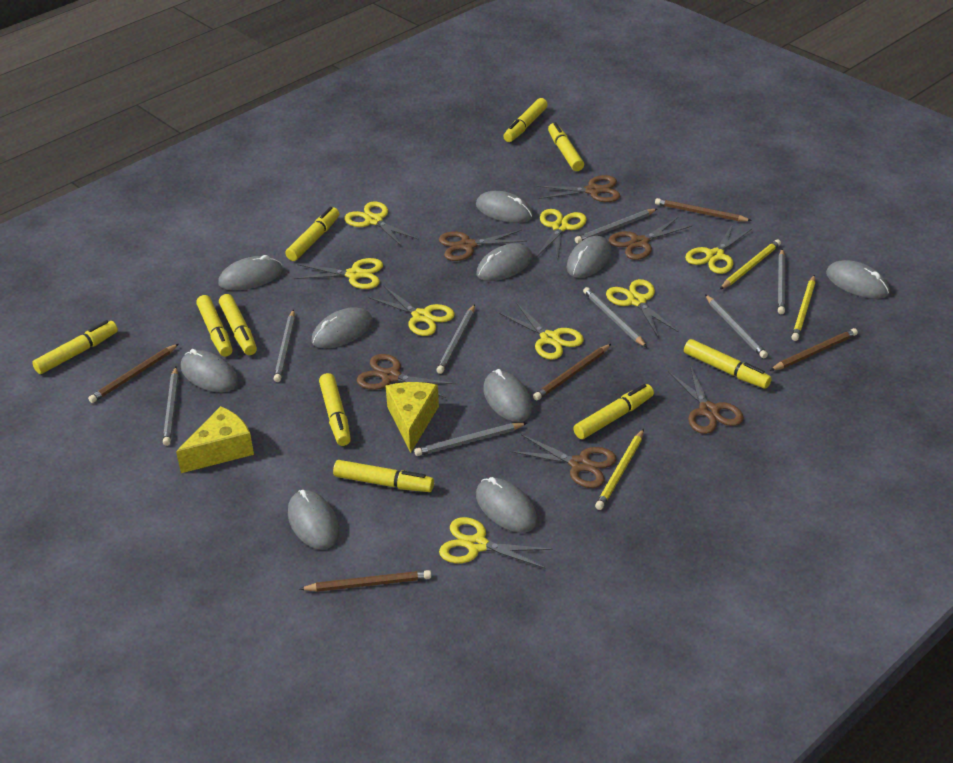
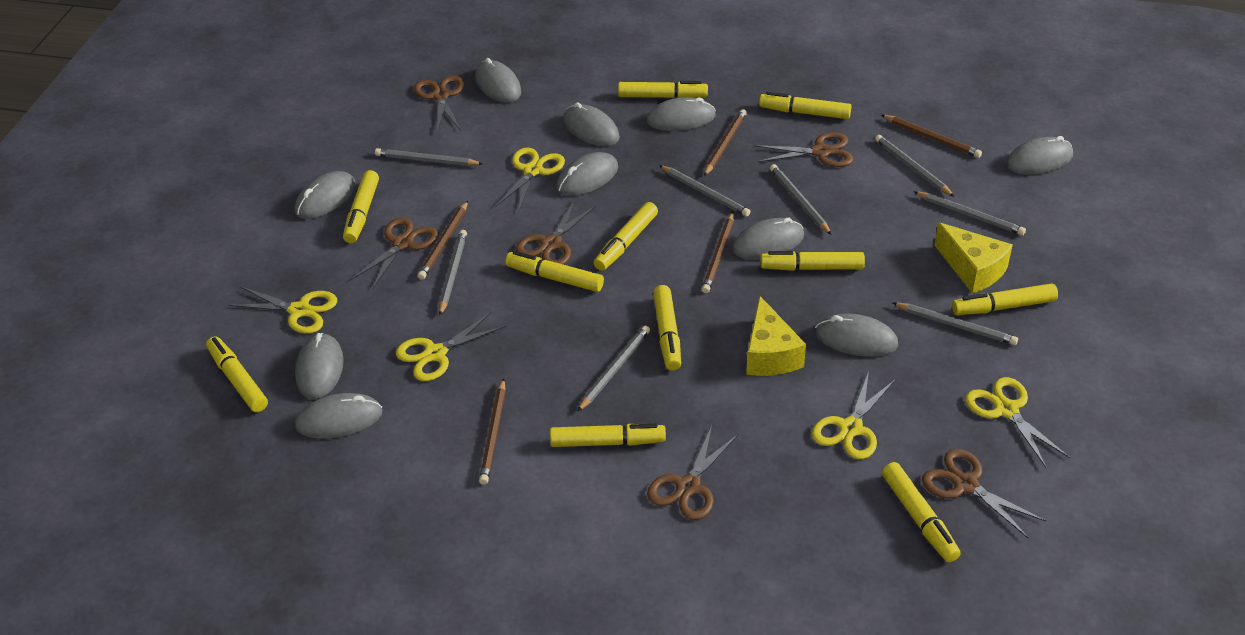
yellow marker: [32,320,118,374] [196,295,233,357] [219,294,257,355] [285,207,340,261] [319,373,351,446] [333,460,434,492] [503,98,548,142] [548,122,584,171] [573,384,654,439] [684,339,772,389] = 10 -> [206,337,268,412] [343,170,379,243] [505,251,604,292] [550,424,666,447] [594,202,658,271] [618,81,708,98] [653,285,681,371] [759,92,851,119] [761,251,865,271] [882,462,961,562] [952,283,1058,315] = 11
yellow pencil: [595,429,644,510] [720,239,781,289] [791,275,815,341] = 3 -> none = 0
yellow scissors: [294,258,383,289] [344,201,419,247] [368,285,455,336] [439,517,553,569] [499,303,584,360] [536,209,587,261] [606,279,679,337] [685,224,753,274] = 8 -> [228,286,337,334] [396,312,506,381] [495,148,565,213] [812,371,895,459] [965,377,1070,467] = 5

